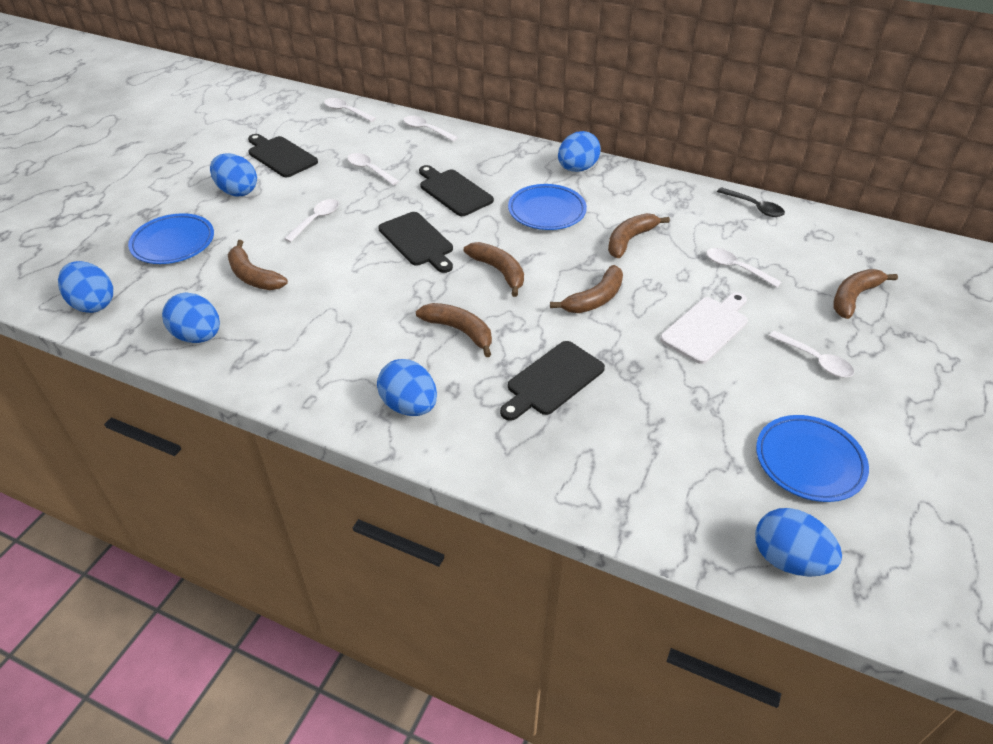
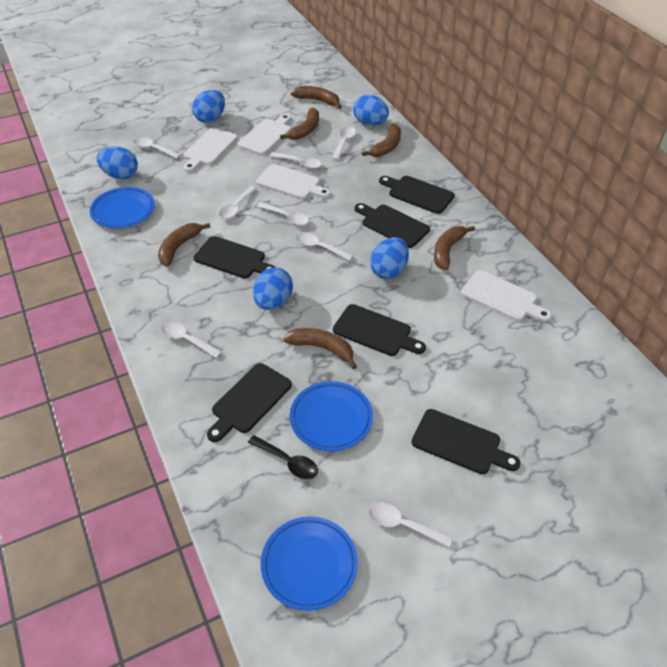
black cutting board: [248,134,318,177] [378,212,453,273] [419,165,494,216] [500,341,605,421] = 4 -> [193,236,275,279] [207,363,292,442] [333,304,426,356] [355,203,430,248] [379,176,455,214] [412,409,521,474] = 6
blue egg: [58,261,113,313] [162,292,220,343] [210,153,257,197] [377,359,437,416] [558,131,601,172] [755,508,842,577] = 6 -> [97,146,138,179] [192,90,225,123] [253,267,293,310] [353,95,389,125] [370,237,409,279] = 5
white cutting board: [660,292,748,364] = 1 -> [184,128,238,172] [237,114,291,155] [256,164,330,199] [461,270,551,322] = 4
white spoon: [284,199,339,242] [324,98,376,122] [347,153,399,185] [404,116,458,142] [706,248,781,287] [769,330,854,378] = 6 -> [133,137,181,159] [161,321,222,358] [219,186,257,219] [257,202,309,226] [270,152,321,169] [296,232,353,261] [332,126,356,160] [368,502,453,547] = 8

